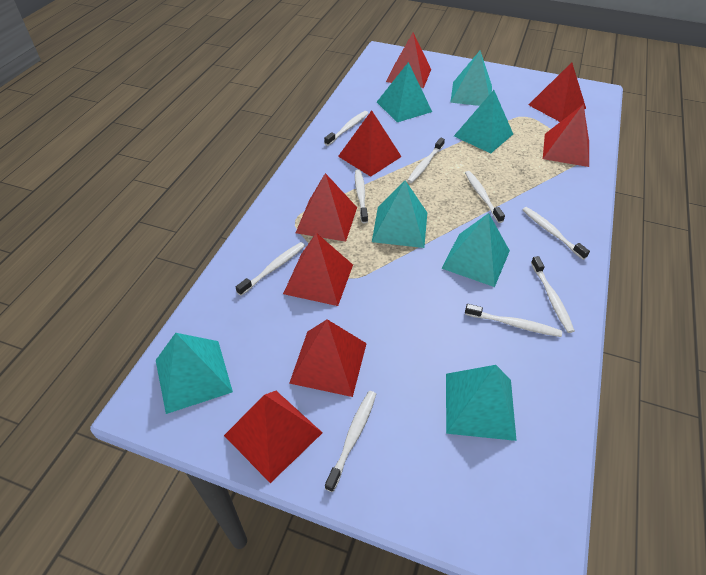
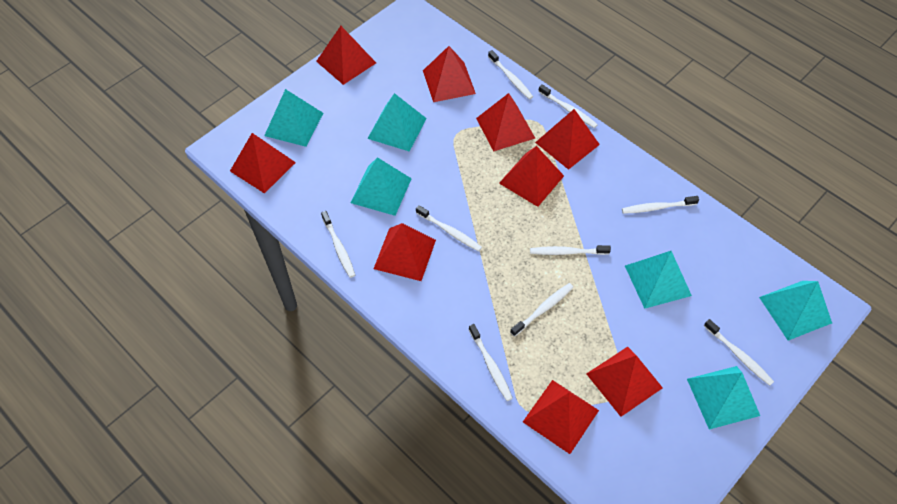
red pyramid: [224,391,323,483] [283,233,353,306] [289,319,367,397] [296,173,357,242] [338,110,402,177] [386,33,431,88] [529,62,586,122] [543,104,589,167] = 8 -> [230,133,296,194] [316,26,376,85] [374,223,436,281] [423,46,476,102] [476,93,535,151] [499,146,564,207] [523,380,599,454] [535,109,600,170] [587,347,663,417] = 9
turquoise pyramid: [156,333,233,414] [372,180,427,248] [377,62,432,122] [441,213,510,287] [446,365,517,441] [450,50,492,106] [454,90,513,153] = 7 -> [264,89,323,147] [351,157,412,216] [367,93,427,152] [625,251,692,309] [687,366,760,429] [759,281,832,340] = 6

